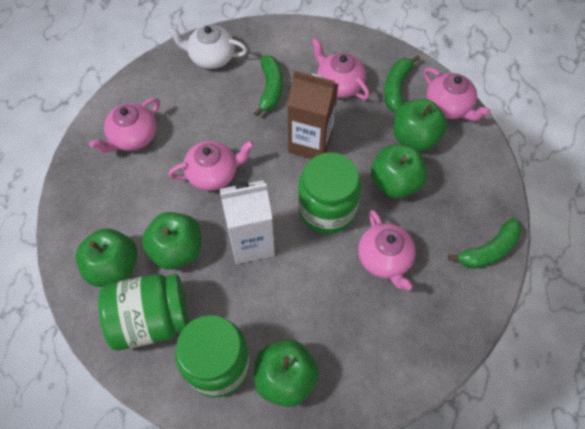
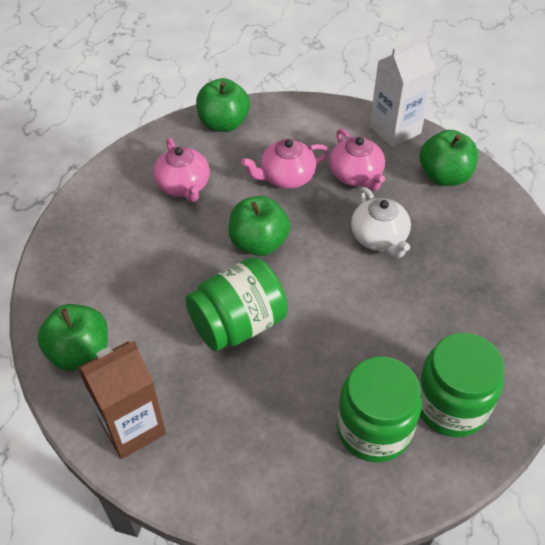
green apple: [76,228,138,287] [142,212,202,270] [254,340,319,407] [371,144,427,198] [394,99,448,151] = 5 -> [37,304,108,371] [196,78,250,132] [228,196,290,256] [419,130,478,186] = 4
green banana: [254,55,283,116] [384,55,420,112] [448,218,522,269] = 3 -> none = 0
pink teapot: [89,98,160,153] [168,141,254,191] [312,38,370,100] [358,210,416,290] [424,68,491,121] = 5 -> [153,138,210,202] [241,139,329,189] [329,128,385,191] = 3

